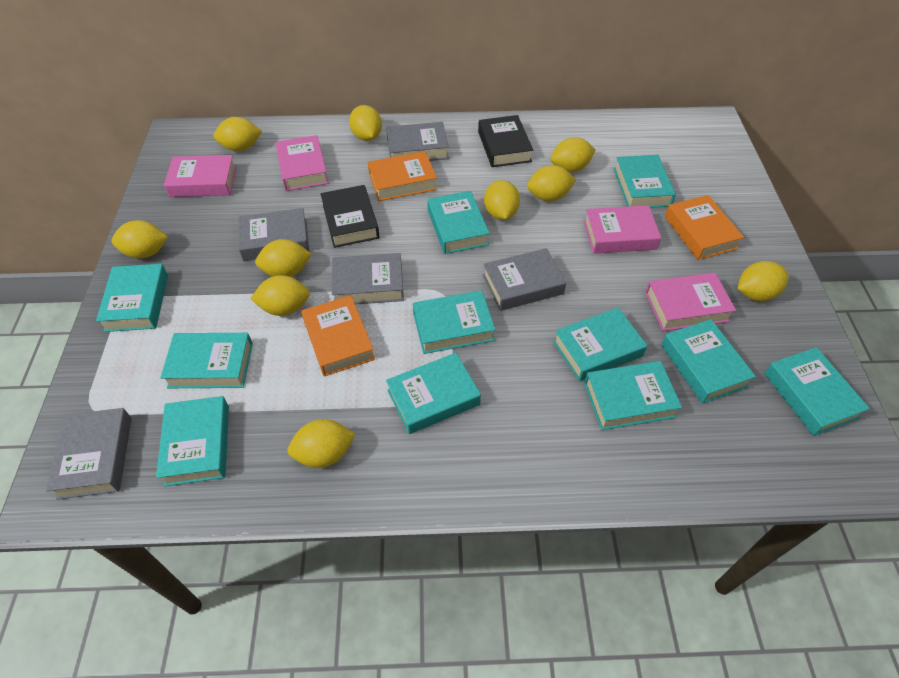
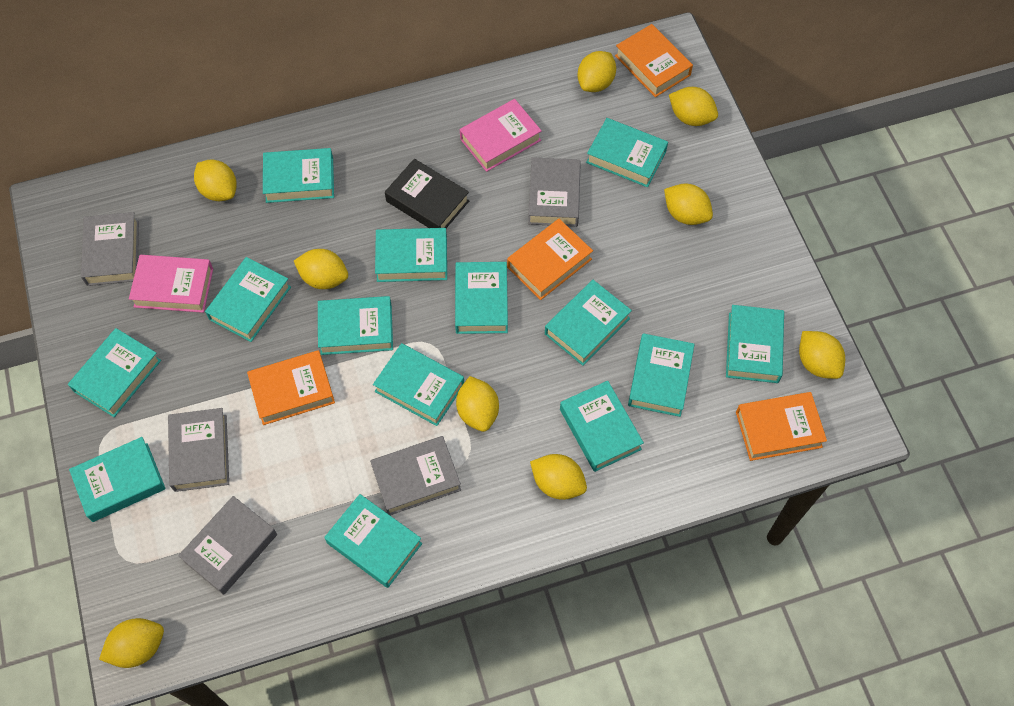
black book: [321,185,379,248] [478,115,533,167] = 2 -> [385,159,469,228] = 1
orange book: [301,295,375,376] [368,151,437,201] [665,195,744,260] = 3 -> [247,350,335,425] [507,219,593,300] [615,24,693,97] [736,392,827,461] = 4
pink book: [164,155,237,197] [276,135,328,191] [584,205,661,254] [645,272,736,331] = 4 -> [129,255,213,313] [460,99,542,172] = 2
turquoise book: [96,264,168,332] [156,396,229,487] [160,333,253,388] [386,353,481,434] [413,291,495,354] [427,191,490,254] [553,308,647,381] [584,361,682,430] [614,155,676,208] [661,319,756,404] [764,347,870,436] = 11 -> [68,328,161,417] [69,437,166,522] [205,257,291,342] [263,148,334,203] [318,296,393,355] [324,494,422,588] [373,343,464,426] [375,228,447,282] [455,262,508,334] [545,280,632,366] [560,381,644,472] [586,118,668,187] [628,333,695,417] [726,305,784,383] = 14
yellow lemon: [111,220,168,259] [214,117,262,151] [250,275,310,316] [255,239,312,277] [287,419,356,468] [349,105,382,141] [484,180,520,220] [527,165,576,201] [551,137,595,172] [738,261,788,301] = 10 -> [99,618,164,668] [194,160,237,201] [294,249,348,289] [456,376,499,432] [530,454,587,500] [577,51,616,92] [664,183,713,225] [669,87,718,126] [799,331,845,379] = 9

